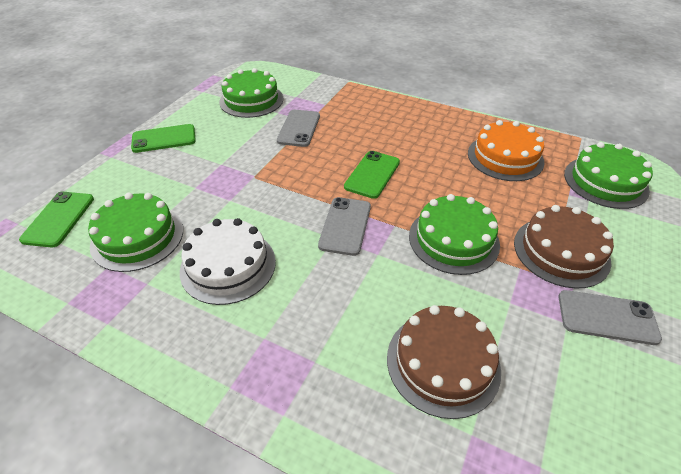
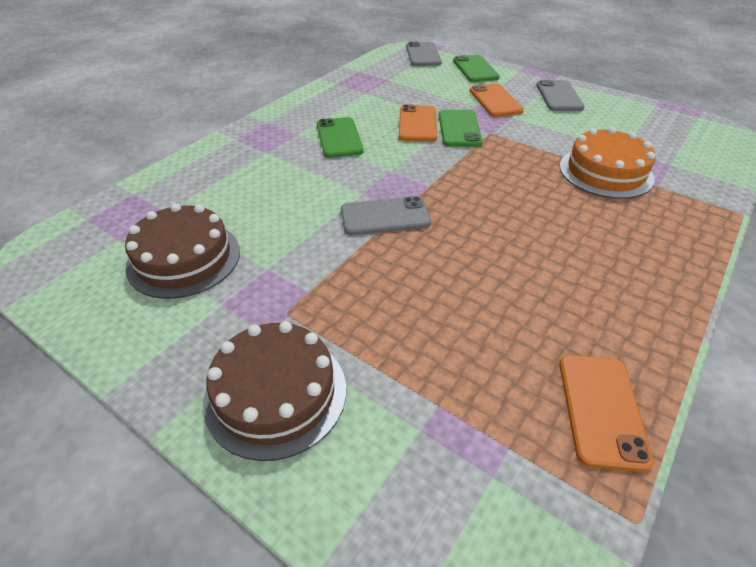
green cake: [88,193,183,272] [219,68,283,118] [409,194,500,275] [564,142,653,209] = 4 -> none = 0
orange phone: none = 0 -> [399,104,437,142] [470,83,524,117] [559,355,654,472] = 3
white cake: [180,218,276,305] = 1 -> none = 0

